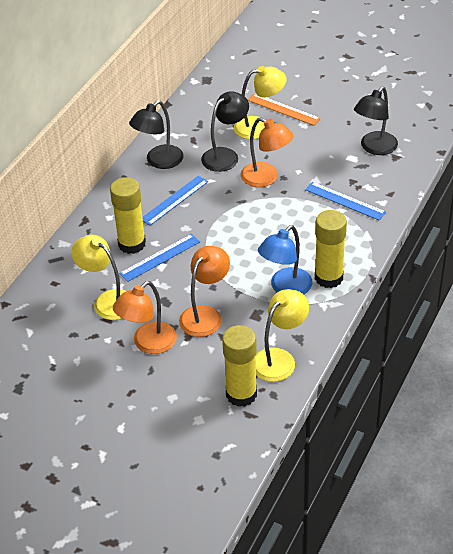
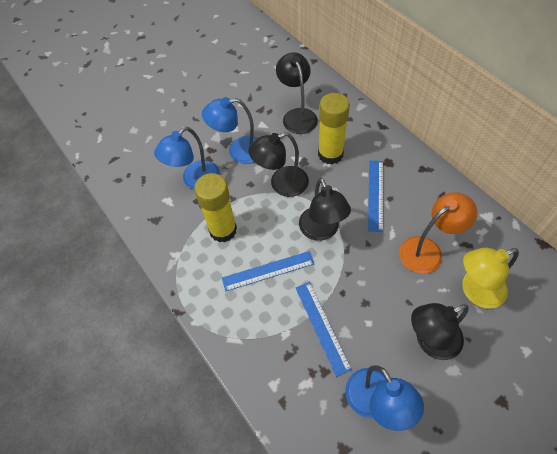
black lamp: [129,100,184,169] [201,91,249,172] [354,87,398,155] = 3 -> [248,132,309,197] [276,52,318,134] [299,178,351,241] [411,303,469,360] = 4
blue lamp: [258,225,312,294] = 1 -> [154,127,220,190] [202,97,258,164] [345,365,424,431] = 3
orange lamp: [113,281,177,354] [179,246,230,337] [240,118,294,187] = 3 -> [399,192,477,274] = 1
orange ruler: [248,93,321,126] = 1 -> none = 0
yellow glue stick: [110,177,146,254] [222,325,257,407] [315,210,347,288] = 3 -> [194,173,237,243] [318,93,350,165] = 2
yellow lamp: [71,235,126,320] [234,66,287,139] [256,289,309,382] = 3 -> [462,248,519,308] = 1

